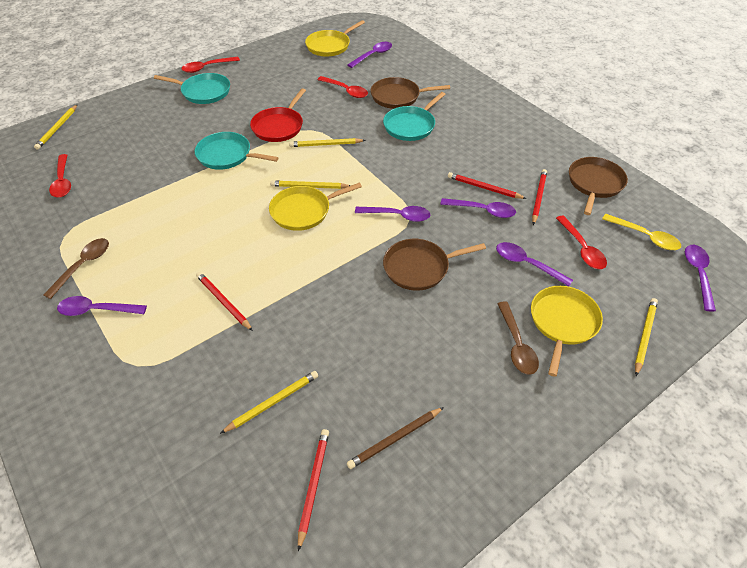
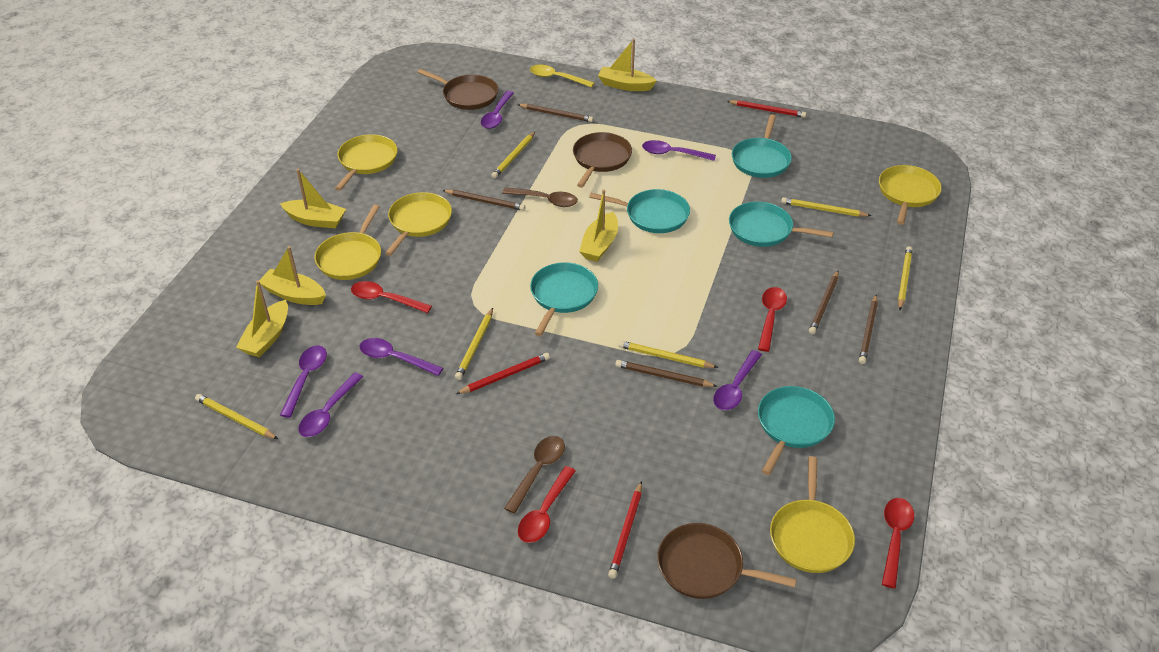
brown pencil: [347,407,444,469] = 1 -> [442,190,525,211] [517,104,594,122] [615,360,717,387] [809,271,839,334] [859,295,878,364] = 5
red pan: [250,88,306,142] = 1 -> none = 0
red pencil: [196,272,253,331] [298,429,329,552] [448,172,527,199] [532,169,547,225] = 4 -> [456,353,550,394] [608,481,642,579] [727,100,807,118] = 3
turquoise pan: [154,73,230,104] [195,132,279,170] [383,92,446,141] = 3 -> [530,262,598,336] [589,189,690,233] [729,202,833,247] [732,114,792,178] [758,386,835,475] = 5
yellow boat: none = 0 -> [236,280,288,357] [259,246,326,305] [280,169,346,229] [579,190,618,262] [598,39,657,91] = 5
yellow pan: [269,183,362,231] [305,20,365,56] [531,286,603,377] = 3 -> [315,205,381,280] [335,134,398,191] [385,192,452,256] [770,456,855,573] [879,165,942,225] = 5
yellow pencil: [34,105,77,150] [220,371,318,434] [270,180,351,189] [289,138,366,147] [635,298,658,376] = 5 -> [195,394,278,439] [455,308,493,380] [491,132,535,178] [618,341,718,368] [781,197,871,217] [898,246,913,310] = 6

